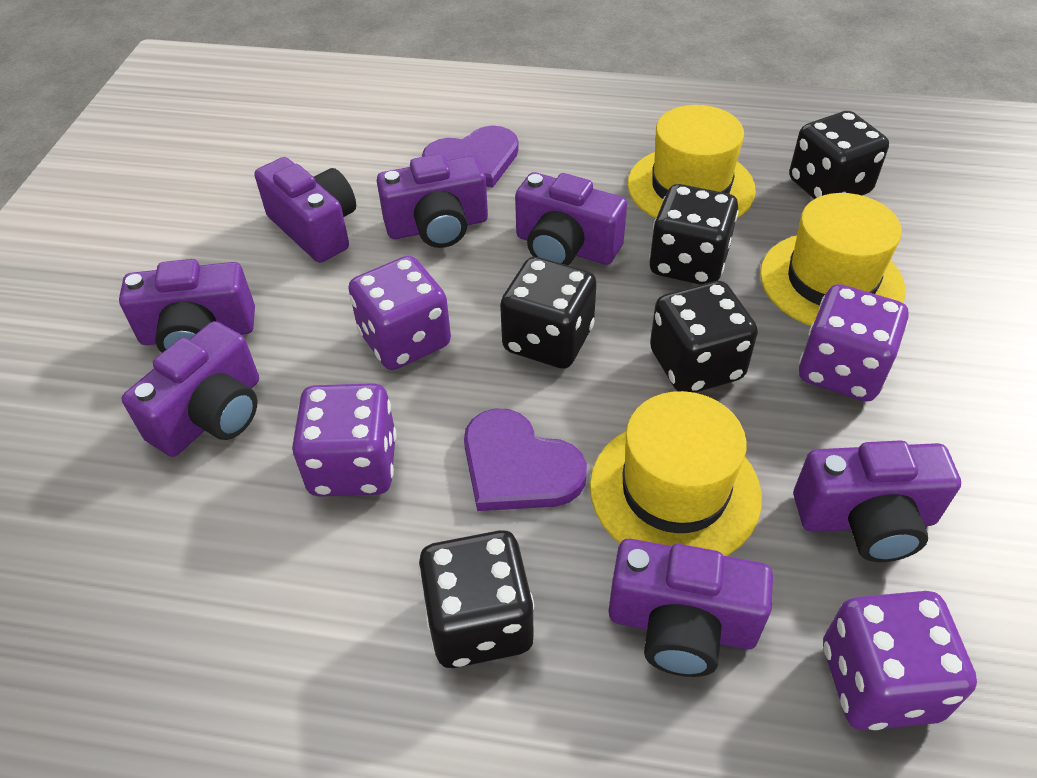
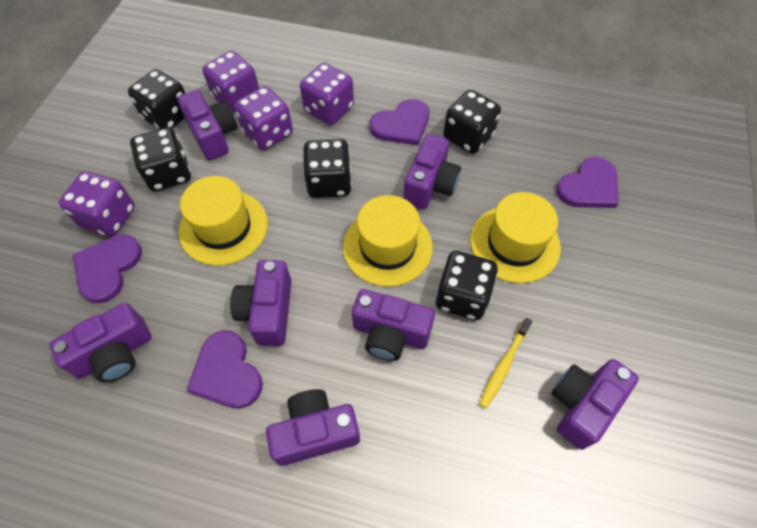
purple heart: [422,126,519,188] [464,409,587,511] = 2 -> [73,235,142,303] [186,330,263,409] [370,99,429,146] [556,157,619,208] = 4
yellow toothbrush: none = 0 -> [479,318,532,409] = 1

